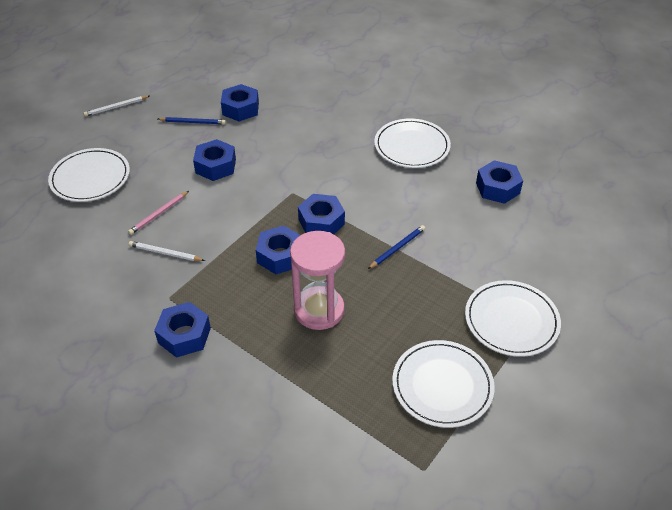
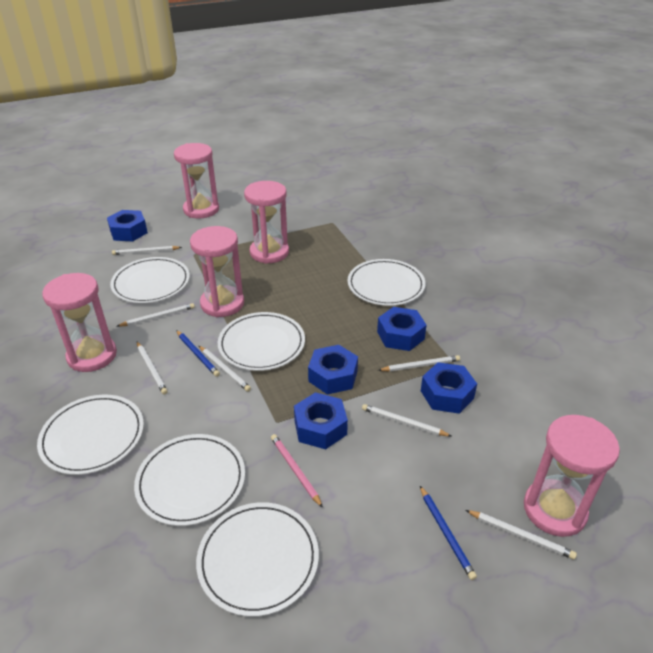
blue nut: [154,302,211,358] [193,139,236,181] [221,84,259,122] [256,225,301,274] [298,194,345,234] [476,160,523,204] = 6 -> [107,210,148,242] [294,392,348,449] [308,345,358,395] [377,307,427,351] [421,362,477,414] = 5
pink hourglass: [290,231,345,330] = 1 -> [42,273,117,372] [174,143,219,219] [190,226,244,317] [244,181,289,264] [524,415,620,537] = 5
white pencil: [83,96,150,117] [129,241,205,261] = 2 -> [112,246,182,255] [117,303,195,327] [137,342,168,395] [199,346,251,392] [362,404,452,437] [378,355,460,372] [466,510,577,560] = 7
white plate: [48,148,130,202] [374,119,451,168] [392,340,495,428] [465,280,561,357] = 4 -> [37,395,144,475] [110,257,190,303] [134,434,245,526] [196,502,319,617] [218,312,305,371] [347,259,426,306] = 6

